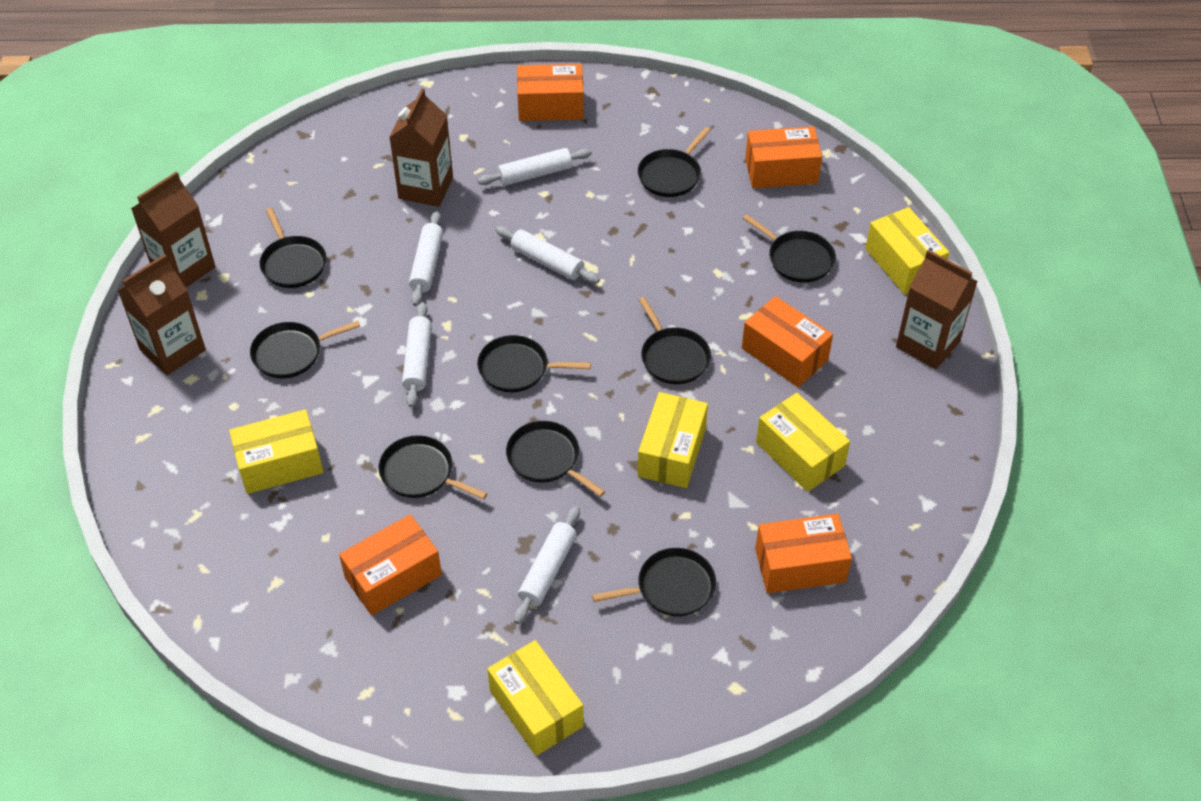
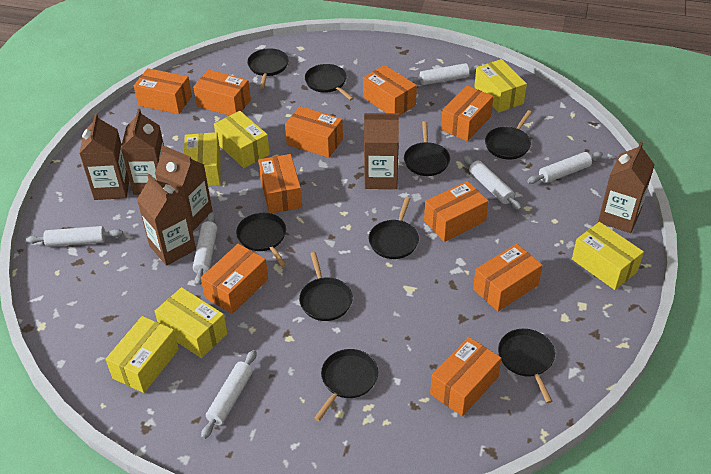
brown carton: [118,254,206,375] [131,172,216,288] [389,88,453,207] [896,250,978,369] = 4 -> [79,113,129,200] [121,109,164,195] [137,174,196,266] [155,145,212,232] [364,113,399,189] [598,141,655,233] = 6
orange box: [339,514,442,616] [517,64,584,121] [742,296,833,387] [745,126,822,188] [755,513,852,593] = 5 -> [134,68,192,114] [193,70,251,116] [201,244,268,314] [258,154,302,213] [285,106,343,158] [363,65,417,115] [424,181,489,242] [430,337,501,417] [441,85,494,141] [473,244,543,312] = 10
white rolling pin: [402,302,432,408] [409,211,443,306] [478,148,592,186] [496,226,600,284] [514,506,580,624] = 5 -> [26,226,123,247] [193,212,218,286] [201,350,256,439] [407,63,481,85] [463,155,522,210] [527,151,603,184] = 6
yellow box: [229,409,323,494] [487,640,584,756] [638,392,708,488] [756,393,850,492] [865,207,949,295] = 5 -> [105,316,179,393] [155,287,228,358] [184,132,221,186] [214,111,270,168] [474,59,527,113] [572,222,644,290] = 6

